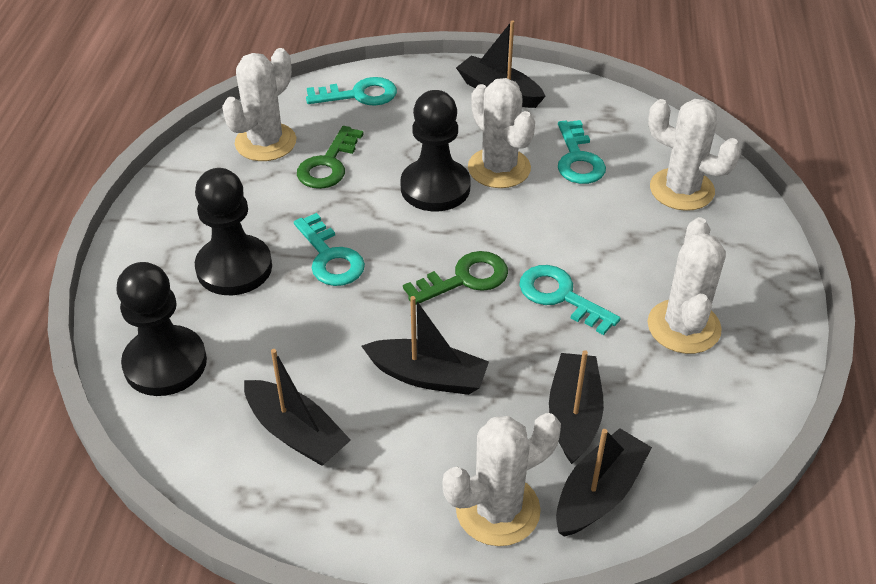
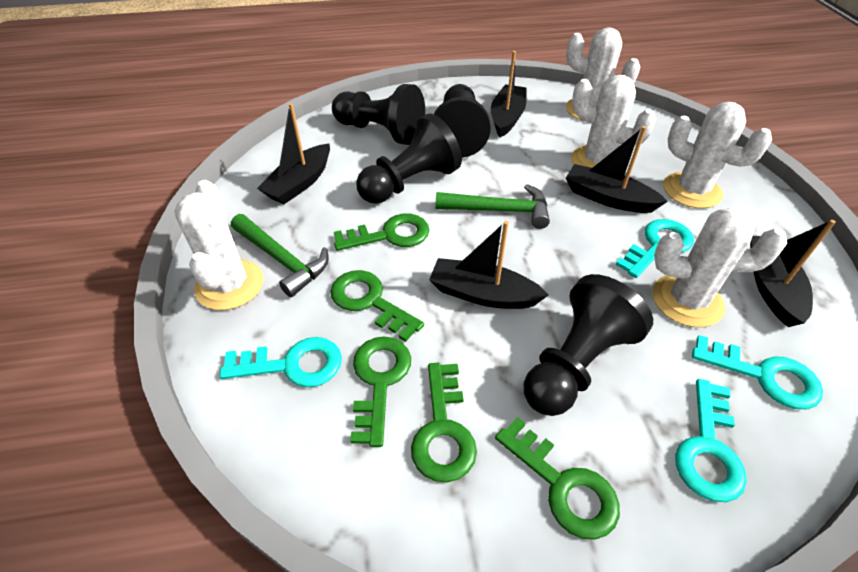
black pawn: [116,262,207,396] [195,168,272,295] [400,90,471,211] = 3 -> [332,84,425,145] [356,113,462,204] [434,84,491,158] [524,274,653,416] = 4
green hammer: none = 0 -> [231,214,329,297] [435,184,550,229] = 2
green key: [297,126,364,189] [403,251,508,305] = 2 -> [330,270,424,342] [334,214,429,251] [350,337,411,447] [411,363,477,482] [495,417,620,540] = 5

